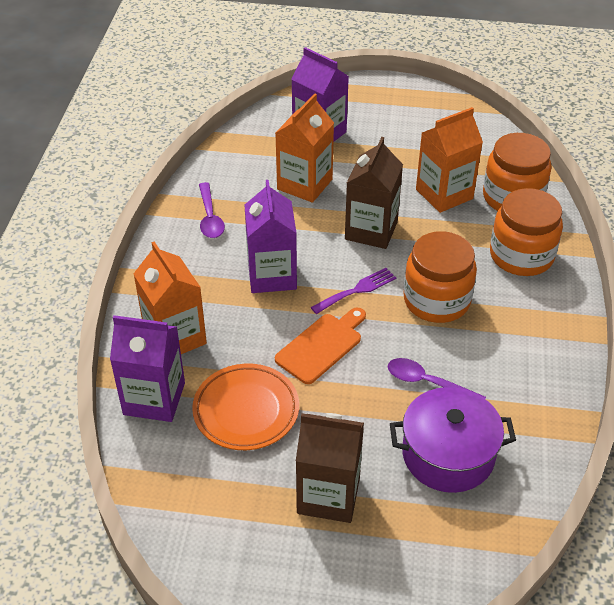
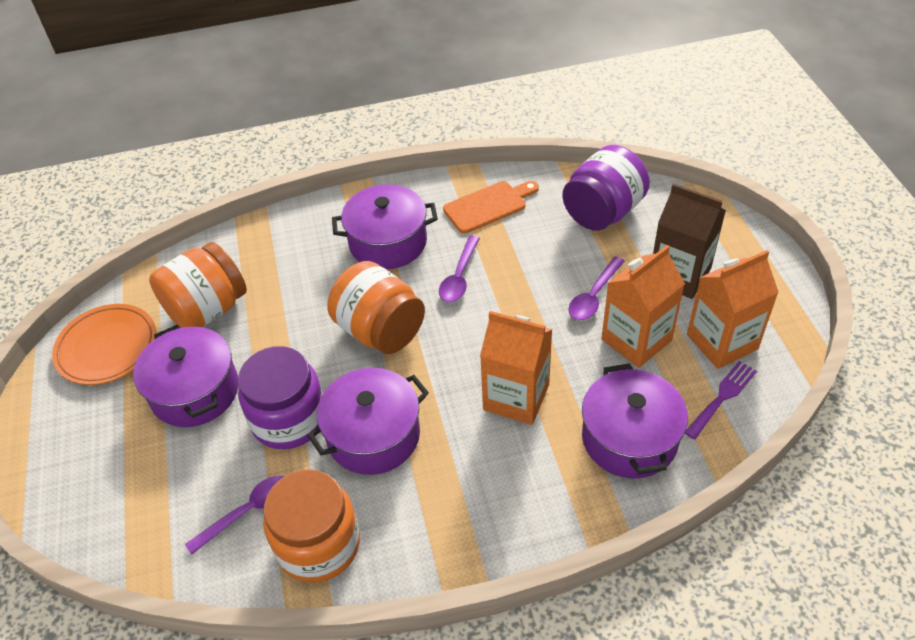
brown carton: [296,413,364,523] [345,137,403,249] = 2 -> [653,183,726,299] = 1
purple carton: [110,315,185,422] [245,180,297,293] [292,47,349,142] = 3 -> none = 0
purple jar: none = 0 -> [238,346,323,449] [562,145,650,231] = 2
purple pot: [390,387,516,493] = 1 -> [134,324,238,427] [307,368,429,475] [332,184,438,269] [582,363,688,479] = 4
purple spoon: [199,182,225,238] [388,358,486,399] = 2 -> [185,476,284,555] [439,236,480,302] [568,256,625,320] = 3

